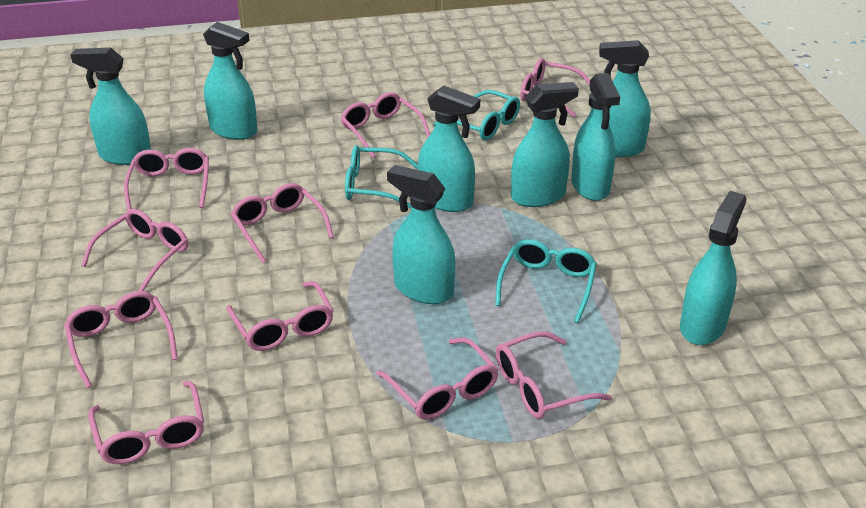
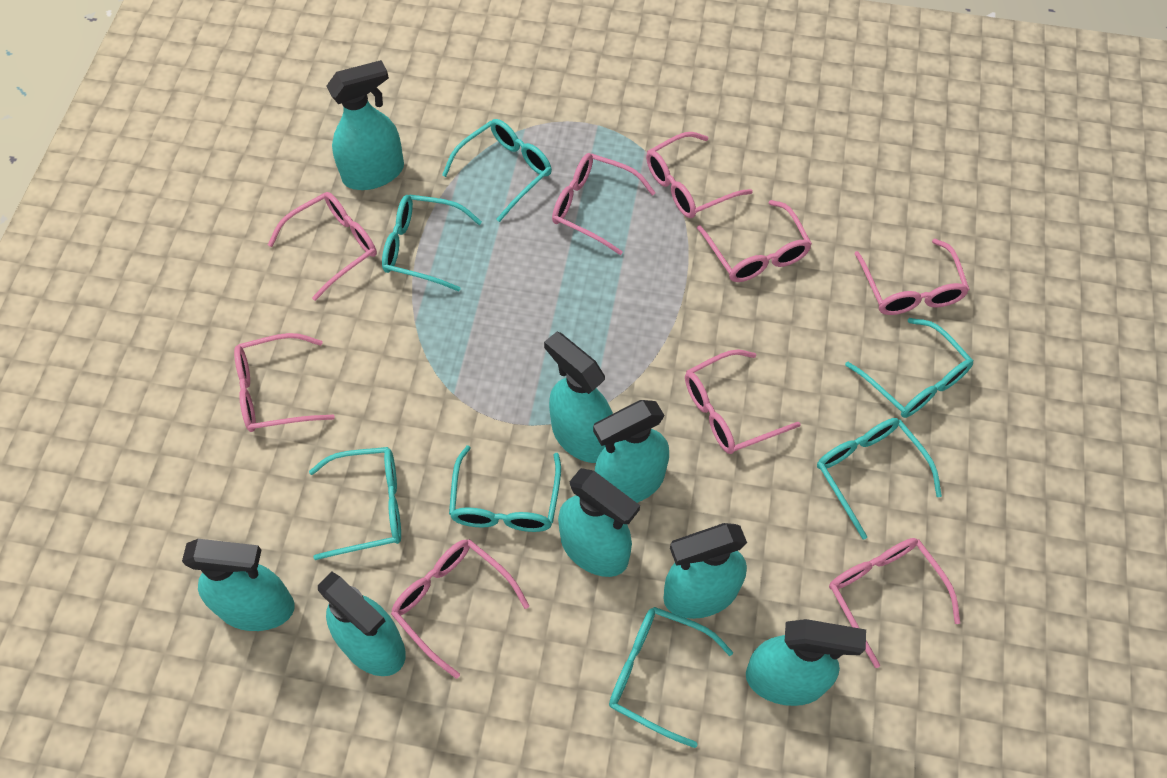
pink glasses: [64,291,178,388] [81,209,188,291] [88,381,204,464] [124,148,209,211] [227,281,333,351] [231,183,334,263] [341,92,430,158] [377,337,498,420] [496,331,612,419] [520,58,590,117] = 10 -> [234,333,335,432] [268,192,377,301] [391,539,529,679] [552,153,656,255] [646,132,753,218] [685,350,801,454] [697,200,812,282] [829,538,960,668] [854,239,970,315] = 9
turquoise glasses: [345,145,418,208] [433,90,520,141] [495,239,597,323] = 3 -> [309,447,401,560] [382,194,482,291] [442,119,552,222] [449,445,561,532] [609,607,733,748] [817,418,942,539] [845,318,973,418] = 7

